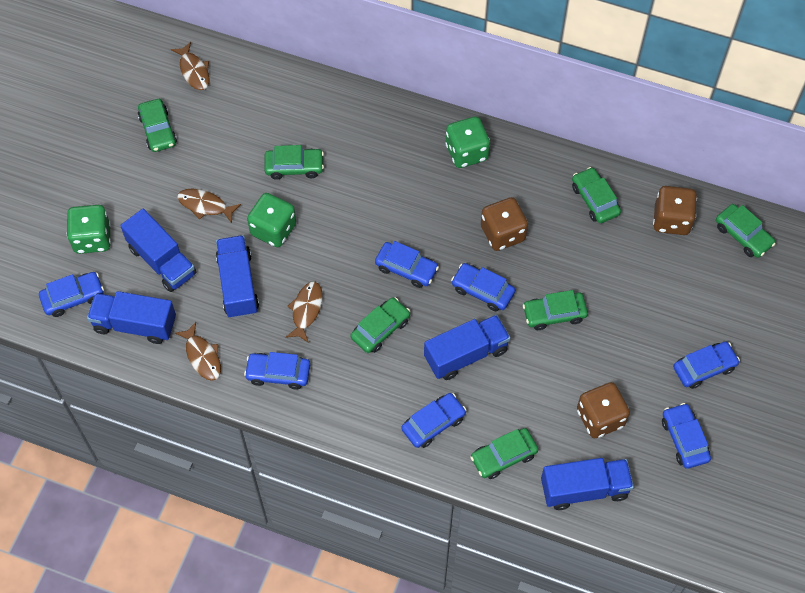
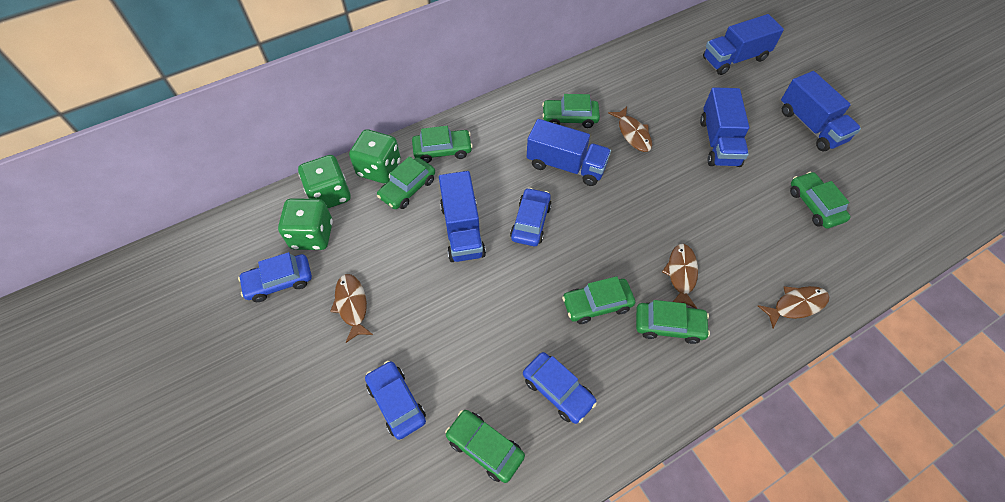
blue car: [39,272,104,317] [244,352,310,389] [375,241,439,288] [401,393,466,448] [451,263,515,311] [662,403,711,469] [673,341,740,389] = 7 -> [238,252,312,302] [365,361,426,440] [510,188,552,246] [523,352,597,424] = 4
brown dice: [481,197,528,251] [577,382,630,438] [653,186,697,235] = 3 -> none = 0

